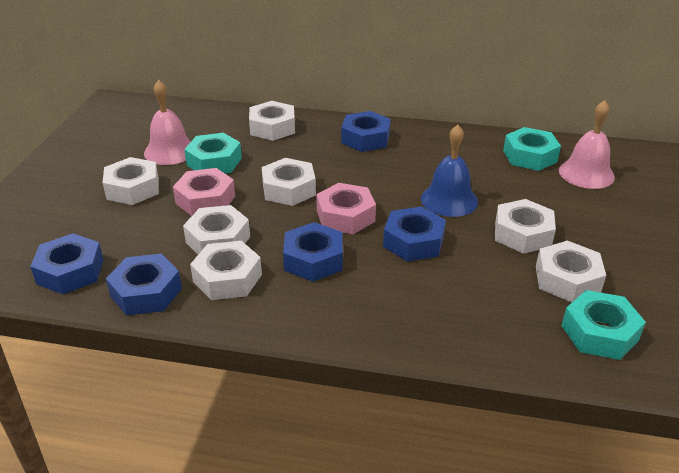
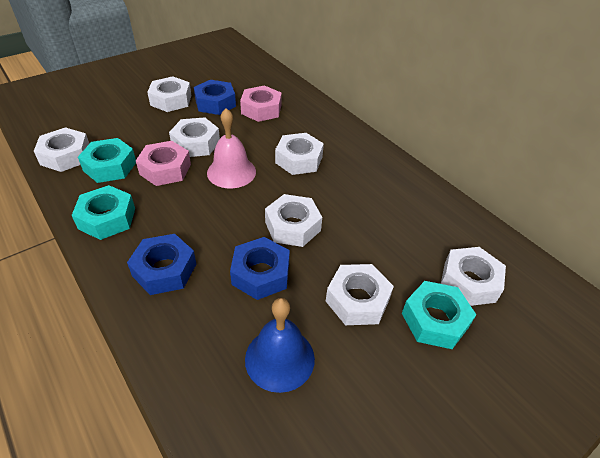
blue nut: [30,233,104,294] [106,254,182,315] [283,222,343,282] [341,111,391,152] [383,207,446,262] = 5 -> [127,234,196,295] [194,80,236,115] [230,237,290,300] = 3
pink bell: [144,80,191,165] [559,100,615,189] = 2 -> [207,108,256,188] = 1

